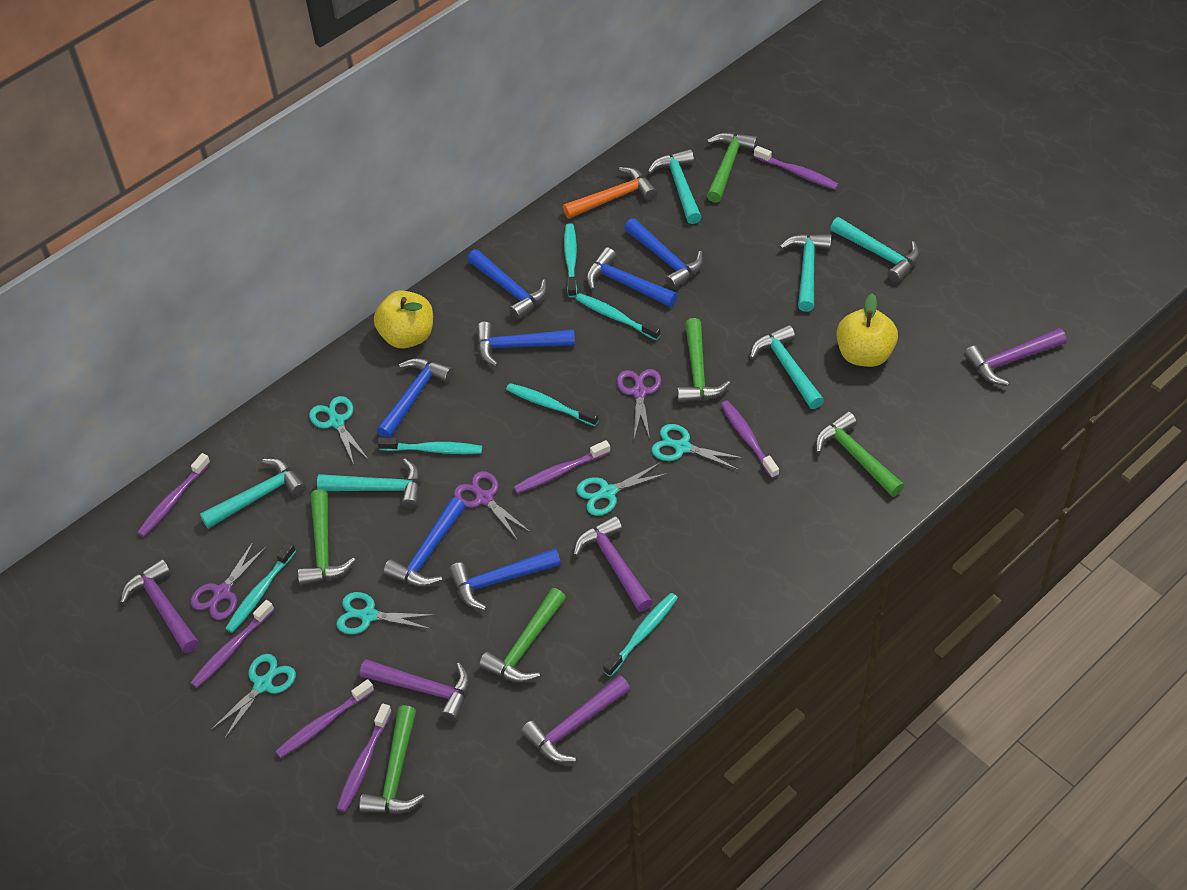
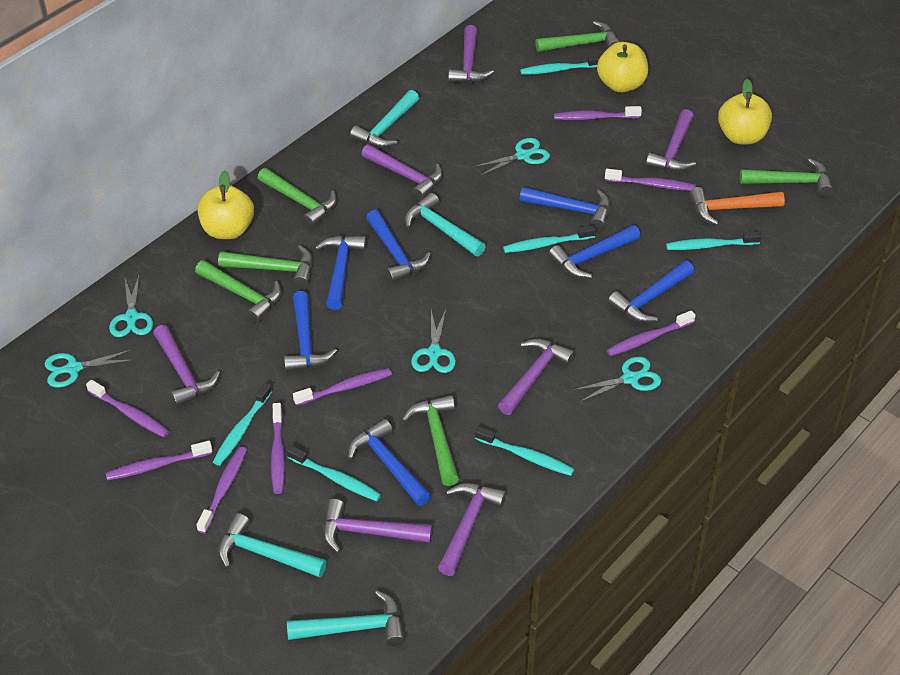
purple hammer: [120,559,199,653] [360,659,470,722] [521,675,630,763] [573,516,653,612] [964,328,1066,386] = 5 -> [153,325,220,407] [323,499,432,553] [361,144,443,200] [438,483,506,576] [448,25,494,83] [498,339,575,415] [646,109,696,172] = 7
purple scissors: [191,541,267,620] [454,471,530,539] [617,369,661,439] = 3 -> none = 0
purple toothbrush: [137,453,211,537] [190,600,274,688] [275,679,374,758] [337,704,392,812] [514,440,610,494] [721,400,779,478] [754,146,839,190] = 7 -> [86,380,169,437] [106,441,212,481] [196,446,247,534] [271,403,285,494] [293,368,392,406] [554,106,642,120] [605,169,696,191] [607,310,696,356] = 8
turquoise hammer: [200,459,306,529] [317,458,421,509] [648,149,702,224] [750,325,824,409] [779,234,831,312] [830,217,920,283] = 6 -> [218,513,327,577] [287,590,405,646] [350,90,419,148] [405,193,486,256] = 4
yellow apple: [374,290,433,348] [836,293,898,367] = 2 -> [197,171,254,239] [597,42,648,93] [718,79,772,145] = 3

